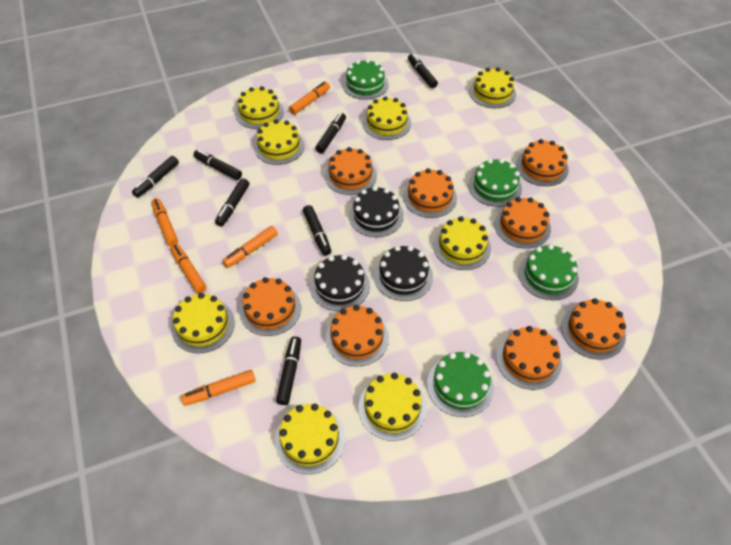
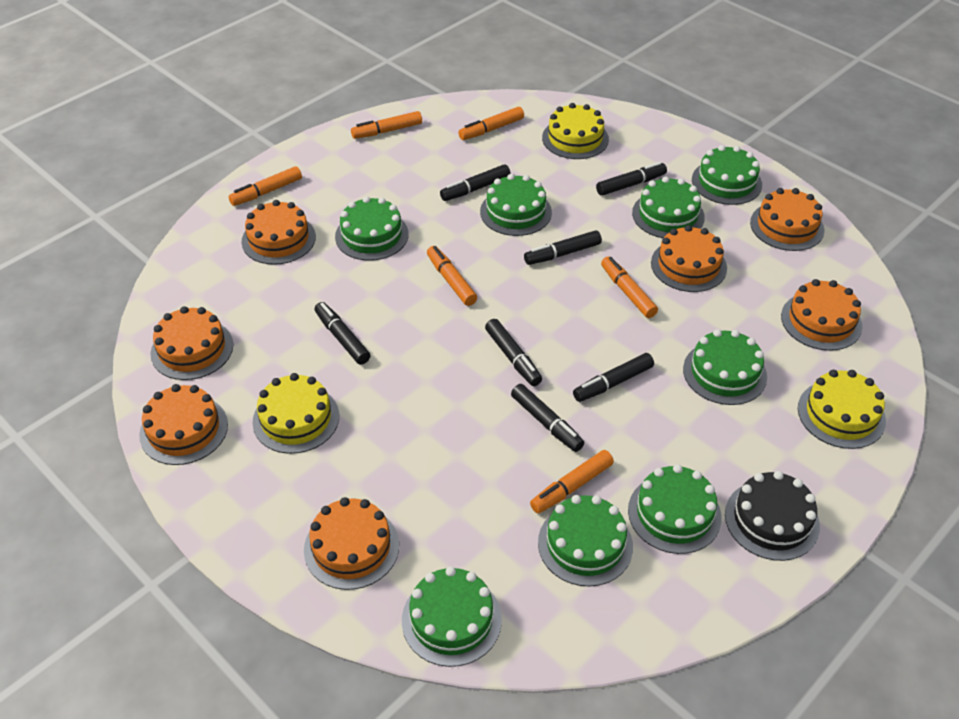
black cake: [310,254,370,311] [349,186,404,237] [374,246,433,301] = 3 -> [725,471,820,561] = 1
green cake: [342,59,388,100] [427,352,494,417] [468,159,522,207] [518,244,579,300] = 4 -> [335,196,409,261] [402,566,502,667] [480,174,552,236] [538,495,633,587] [628,464,722,554] [632,176,705,238] [683,329,767,405] [692,145,762,205] = 8
orange cake: [239,277,301,336] [325,147,377,195] [326,305,389,366] [403,168,457,218] [494,197,551,249] [496,326,562,390] [516,139,569,186] [561,298,626,360] = 8 -> [139,384,228,465] [150,306,233,380] [242,200,316,265] [304,497,399,590] [651,225,727,292] [750,188,825,251] [781,279,863,351] = 7
orange marker: [152,198,178,246] [170,244,206,293] [181,370,256,406] [222,226,278,268] [289,82,330,115] = 5 -> [228,166,302,206] [351,111,422,139] [427,246,477,306] [458,107,524,140] [530,450,614,513] [601,256,658,318] = 6
yellow cake: [171,293,235,353] [235,86,284,129] [254,119,305,165] [275,404,345,474] [358,373,426,441] [362,96,411,140] [434,216,491,270] [469,67,516,108] = 8 -> [252,373,339,454] [542,103,609,159] [798,370,886,449] = 3

